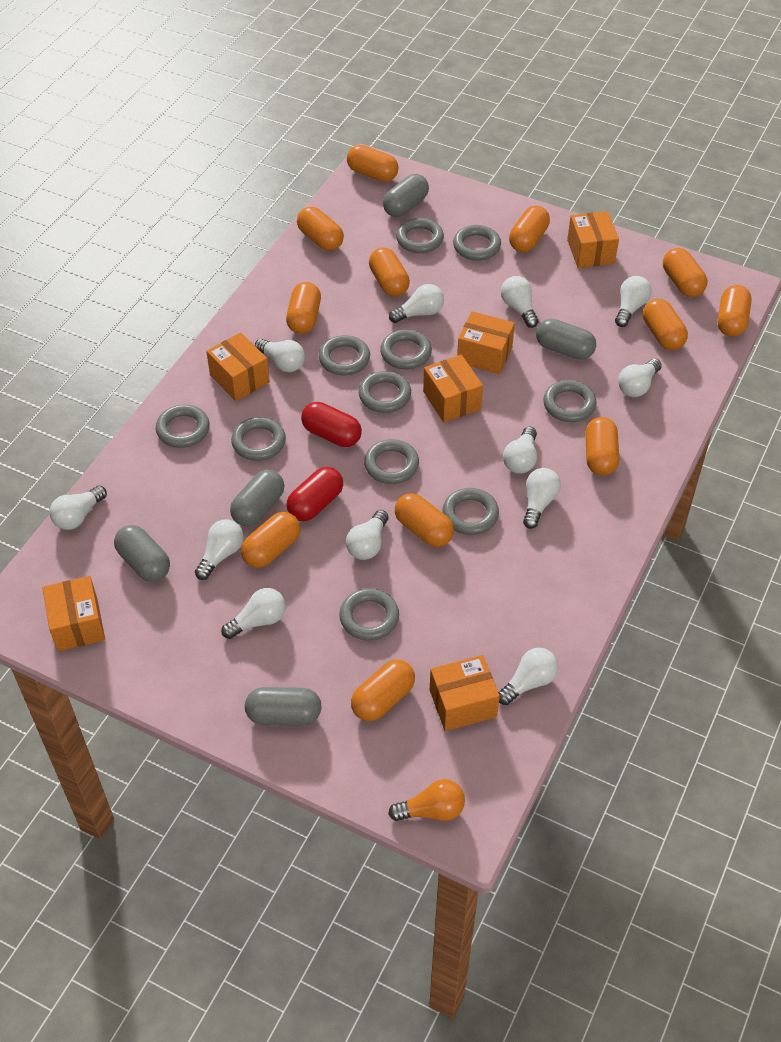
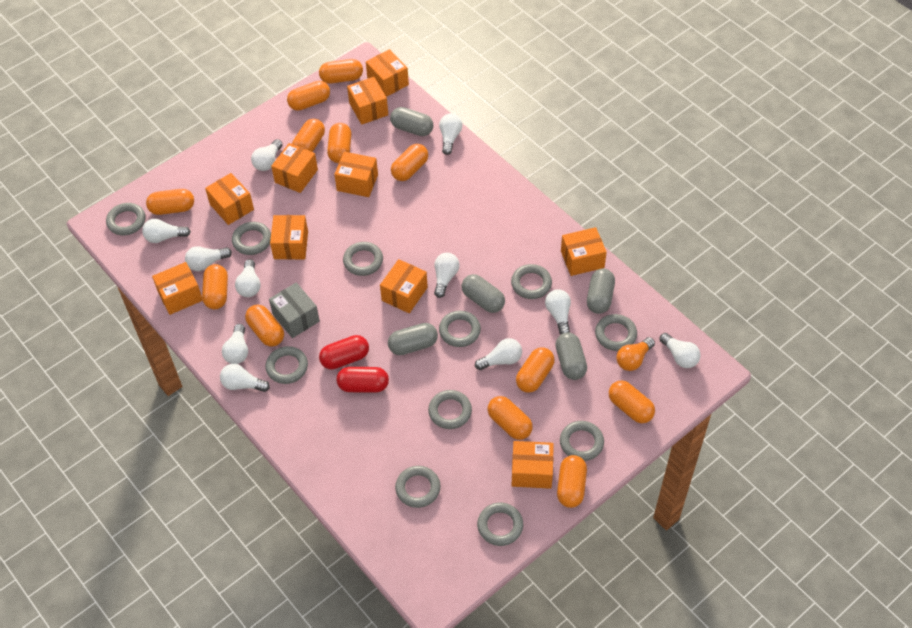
grey box: none = 0 -> [269,282,320,338] = 1
orange box: [42,576,105,652] [206,332,270,401] [423,355,483,423] [430,655,500,731] [457,311,515,374] [567,211,619,268] = 6 -> [152,262,203,315] [205,173,254,225] [270,215,308,260] [271,143,318,193] [334,152,378,197] [347,77,388,125] [366,49,409,97] [380,259,428,313] [512,441,554,489] [561,227,607,276] = 10
white light bulb: [50,485,107,530] [195,519,244,580] [221,588,286,639] [255,339,305,372] [346,510,389,560] [389,284,444,323] [498,648,558,705] [501,276,538,328] [503,427,537,473] [523,468,561,529] [615,276,651,327] [618,359,662,397] = 12 -> [142,219,191,243] [185,246,232,271] [220,364,270,392] [222,324,248,364] [235,259,261,297] [251,139,283,171] [434,253,460,298] [439,113,463,155] [475,338,522,370] [545,289,571,335] [659,333,701,368] = 11

